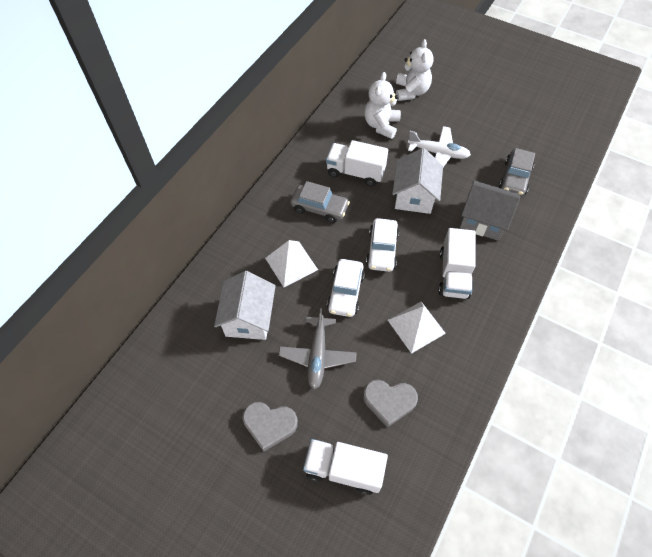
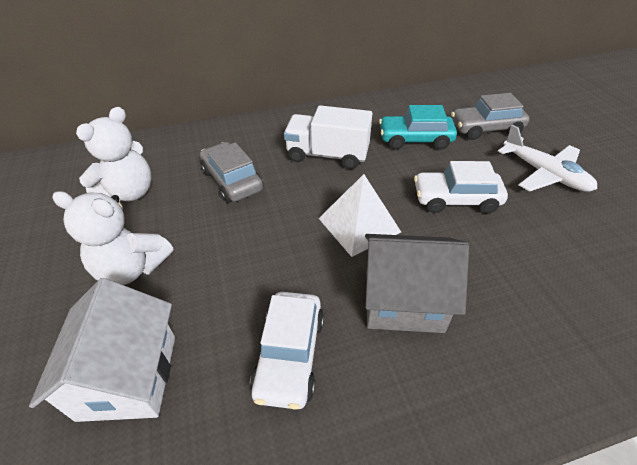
grey heart: [243,402,298,451] [363,380,418,427] = 2 -> none = 0
grey plane: [279,308,357,390] = 1 -> none = 0
turquoise car: none = 0 -> [379,105,457,150] = 1
white house: [214,271,276,340] [392,148,443,214] = 2 -> [29,278,175,422] = 1
white pyramid: [265,240,318,287] [388,302,446,354] = 2 -> [319,174,401,257] = 1
white truck: [303,439,388,495] [326,140,388,186] [438,228,476,299] = 3 -> [284,105,373,169] = 1

